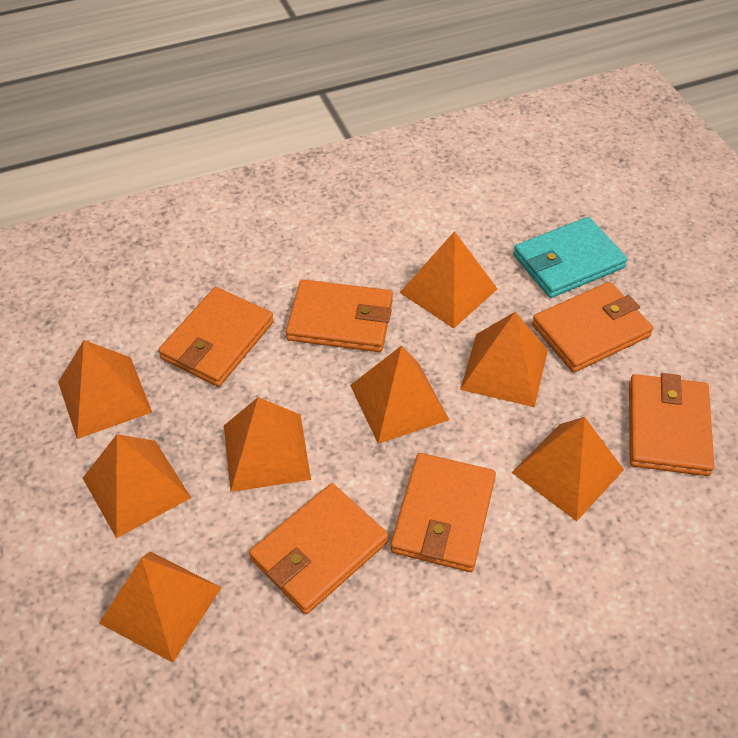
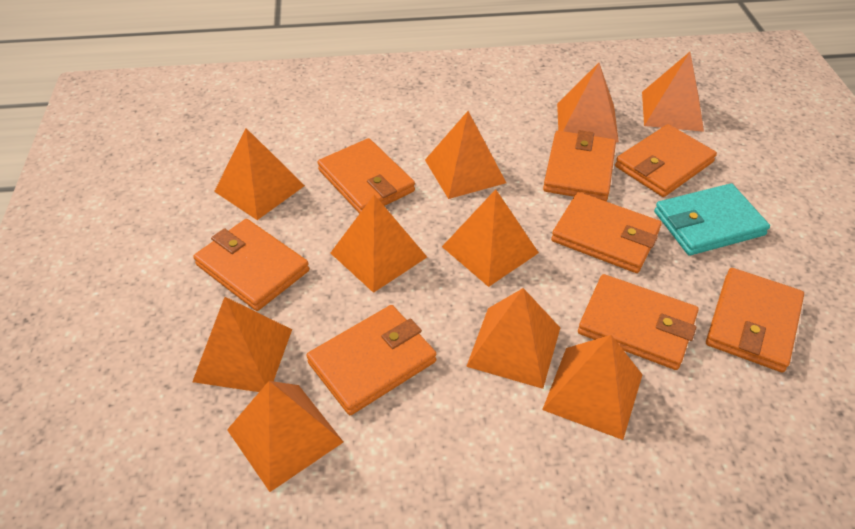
orange pyramid: [58,340,152,439] [83,434,191,538] [99,552,222,663] [224,397,311,492] [350,345,449,444] [400,231,497,328] [460,312,548,407] [511,417,624,521] = 8 -> [192,297,292,392] [214,128,305,220] [227,381,343,492] [331,195,427,293] [425,111,506,199] [442,189,539,287] [466,288,560,389] [542,335,643,440] [557,63,619,143] [642,52,704,132] = 10
orange wallet: [158,287,274,387] [249,483,389,614] [286,279,393,352] [391,453,496,572] [532,282,653,372] [629,373,714,476] = 6 -> [193,219,310,311] [306,305,436,415] [317,138,415,214] [543,130,616,201] [551,192,662,273] [578,274,698,370] [615,124,717,197] [706,268,804,372] = 8

